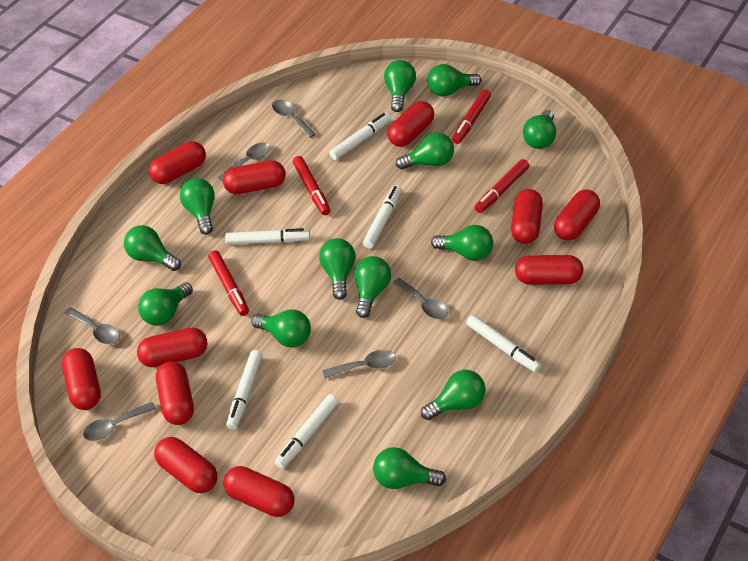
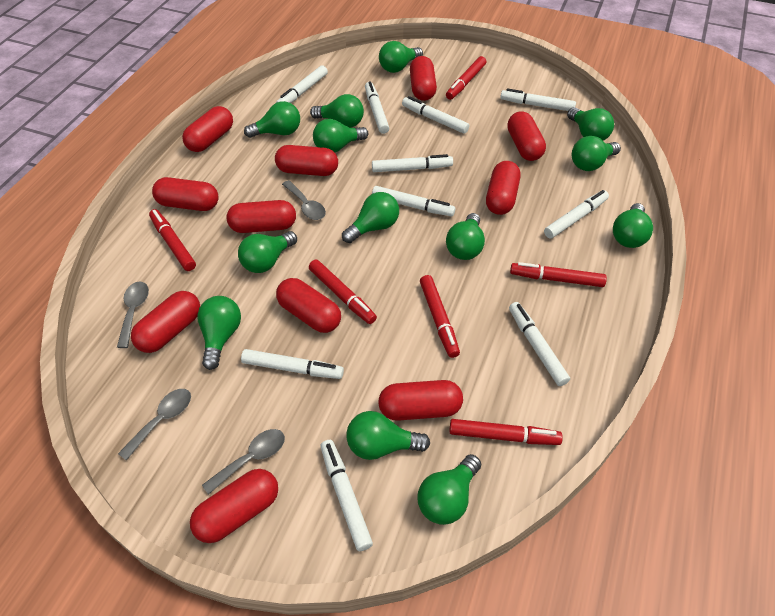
grey spoon: [64,307,120,344] [83,402,156,441] [218,143,270,182] [272,100,316,138] [322,350,396,378] [393,278,448,319] = 6 -> [117,282,149,348] [118,389,191,461] [202,429,285,495] [282,180,326,220] = 4
red marker: [208,250,249,316] [293,156,330,215] [452,89,491,144] [475,159,529,213] = 4 -> [149,209,196,271] [309,260,377,324] [420,275,460,358] [446,56,486,100] [449,419,563,445] [510,262,607,287] = 6
white marker: [225,228,310,245] [226,350,263,430] [275,394,339,469] [329,113,391,160] [363,185,402,249] [466,315,541,372] = 6 -> [241,349,344,379] [276,65,328,103] [320,440,373,551] [365,81,389,134] [372,154,453,172] [372,186,455,217] [402,96,469,134] [500,88,576,111] [509,302,570,386] [544,190,609,239] = 10

